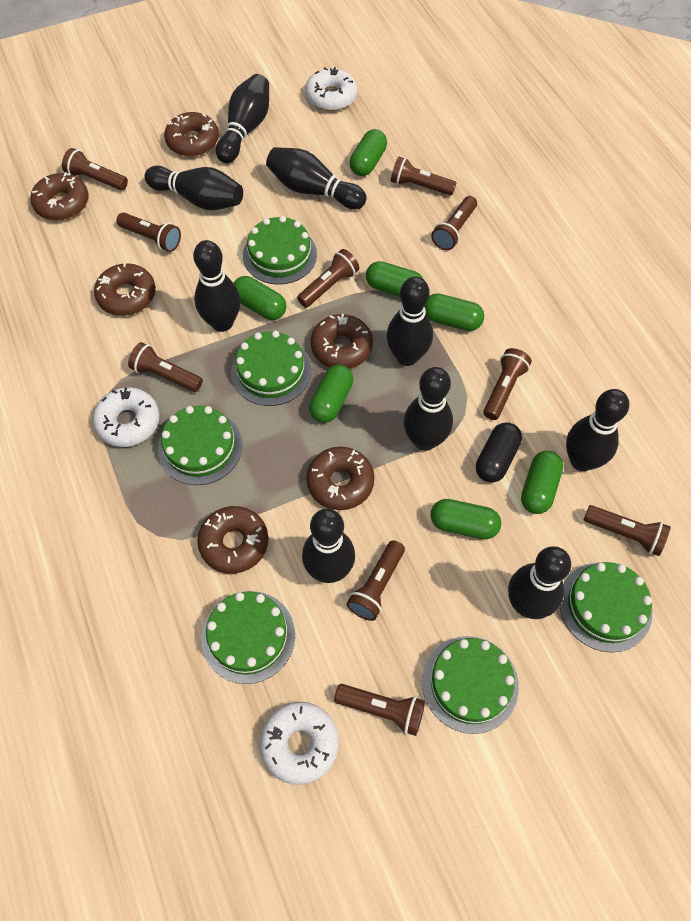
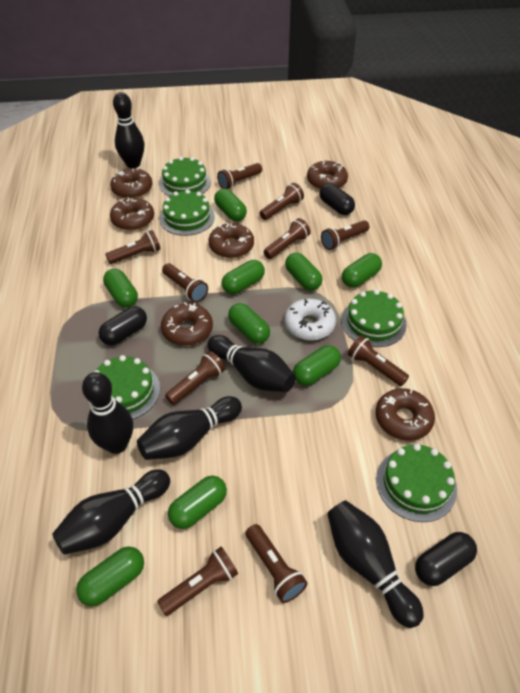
black bowling pin: [144,166,243,210] [193,240,240,332] [216,74,269,163] [266,147,367,209] [302,508,355,583] [386,276,433,366] [404,367,453,451] [508,546,571,619] [566,389,629,471] = 9 -> [52,470,170,555] [82,372,133,454] [113,92,144,168] [137,396,242,460] [207,335,296,392] [327,500,424,628] = 6
black capsule: [476,422,522,483] = 1 -> [99,306,147,345] [319,183,355,215] [415,532,477,586] = 3
green cake: [158,406,242,485] [201,591,295,684] [231,331,311,406] [243,216,317,285] [422,636,519,734] [559,562,653,653] = 6 -> [89,355,160,419] [159,156,211,196] [160,189,215,236] [341,289,407,347] [376,444,457,522] = 5
green capsule: [234,276,286,320] [309,365,353,423] [350,129,387,176] [366,261,423,297] [425,293,484,331] [430,499,501,539] [521,450,563,514] = 7 -> [76,547,144,606] [103,268,138,308] [168,476,227,529] [214,189,247,221] [221,260,265,294] [228,303,270,344] [285,253,323,291] [293,345,341,386] [342,253,382,288] = 9
white donut: [93,387,160,447] [260,702,339,785] [305,67,357,111] = 3 -> [284,299,336,341] = 1

